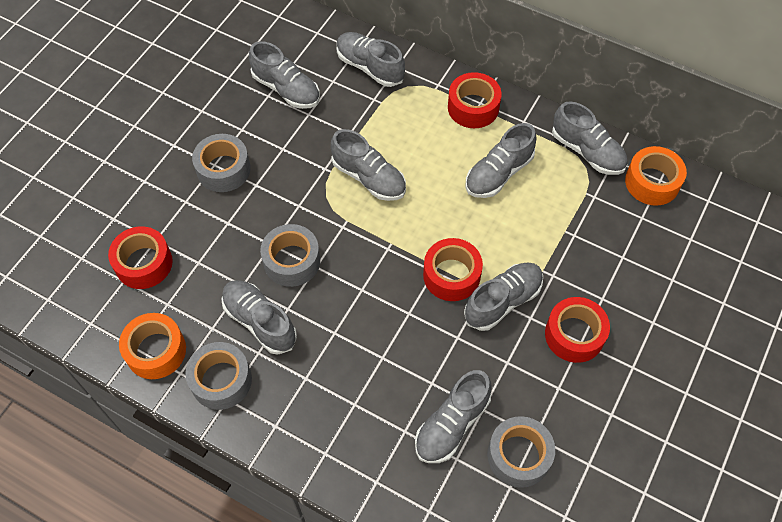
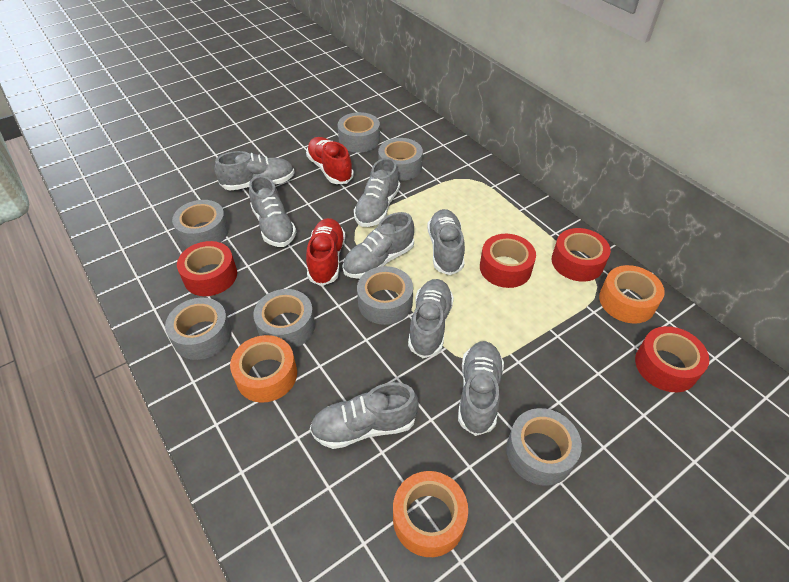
grey tape: [185,342,252,410] [192,134,251,192] [260,224,320,287] [487,416,555,488] = 4 -> [165,298,232,360] [172,200,229,248] [253,289,315,349] [338,112,380,153] [357,266,413,325] [378,138,423,181] [506,408,582,486] = 7
orange tape: [119,313,186,379] [625,146,687,206] = 2 -> [230,335,297,403] [393,471,468,557] [599,265,665,324] = 3
red shoe: none = 0 -> [306,137,354,184] [306,218,345,286] = 2

